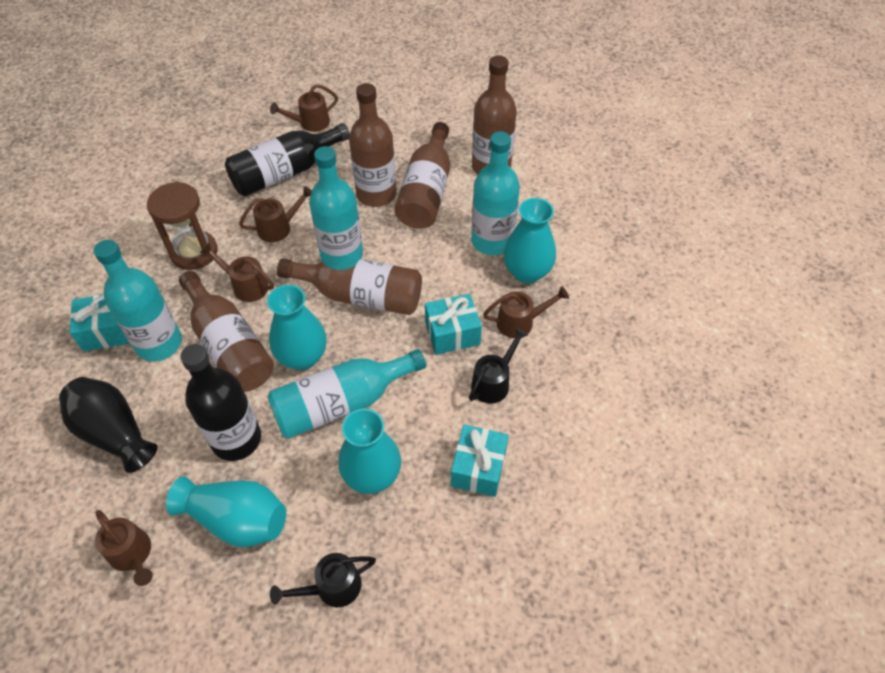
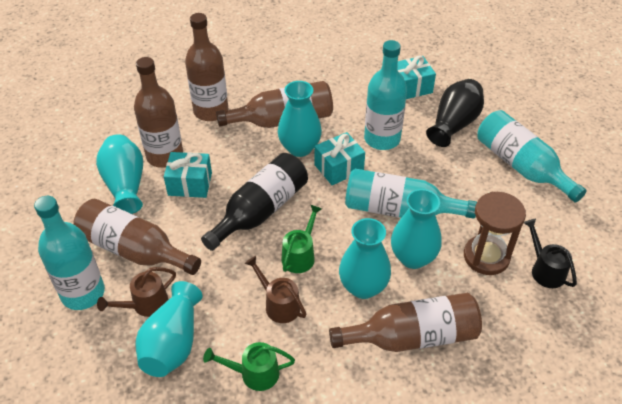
black bottle: [180,344,261,461] [225,123,350,196] = 2 -> [201,153,308,251] = 1
black watering can: [270,553,376,607] [469,328,528,404] = 2 -> [524,219,577,288] = 1
brown watering can: [95,510,153,586] [200,243,274,302] [239,186,312,242] [270,84,338,132] [483,286,569,338] = 5 -> [97,267,176,317] [245,256,306,323] = 2
green watering can: none = 0 -> [203,342,295,391] [282,205,322,273] = 2
turquoise vase: [166,476,286,547] [267,285,327,370] [338,408,401,494] [504,198,556,284] = 4 -> [96,134,143,214] [135,281,203,377] [278,81,322,157] [339,218,391,299] [391,189,442,269] = 5

